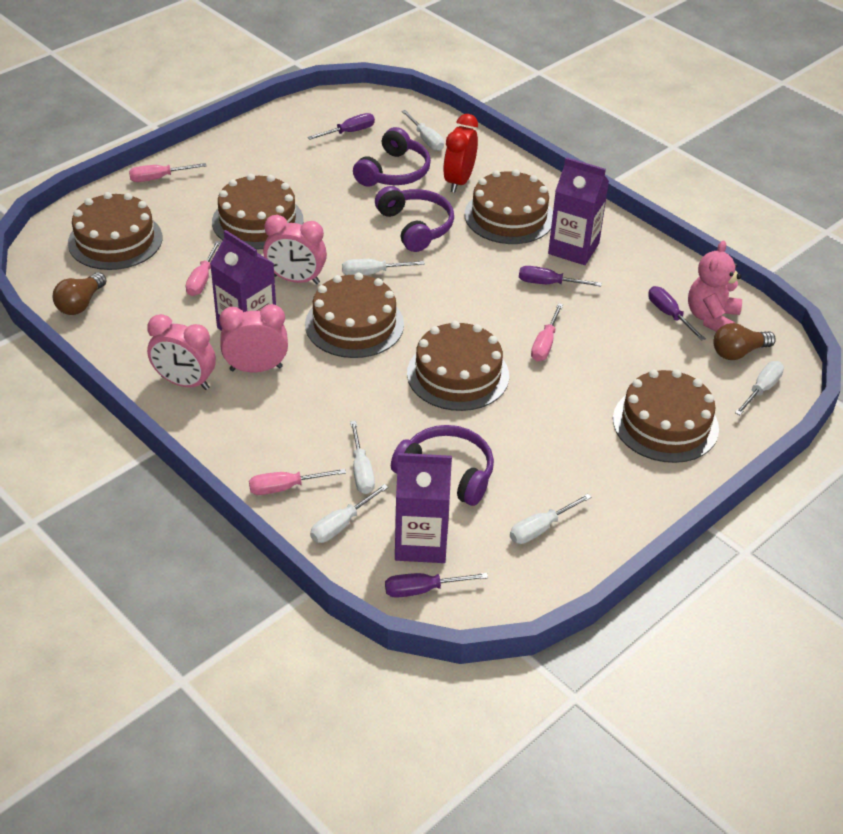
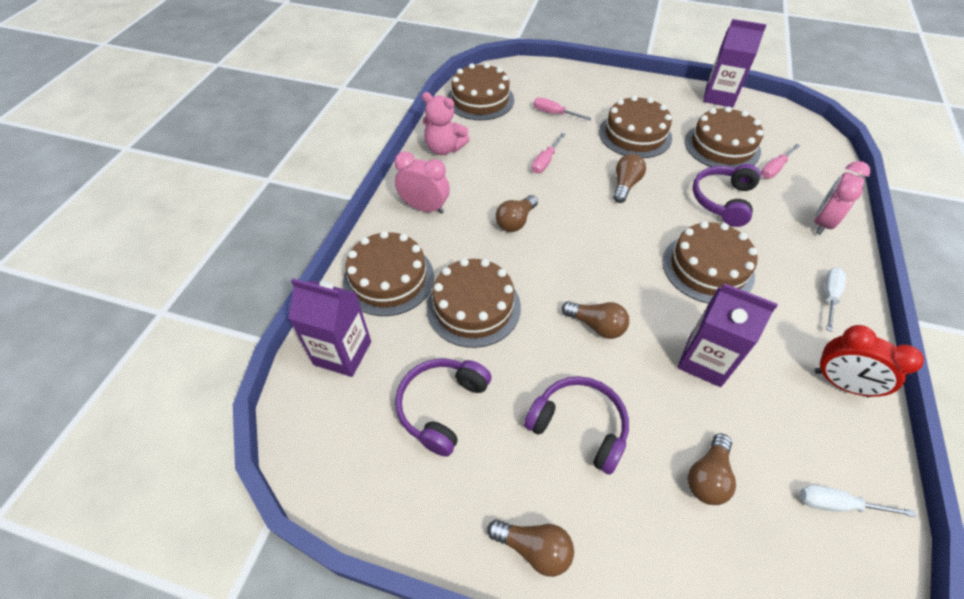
brown light bulb: [52,272,106,315] [713,323,776,360] = 2 -> [487,519,574,577] [496,195,538,232] [562,301,629,339] [613,154,646,203] [688,433,736,505] = 5
pink clock: [147,314,216,390] [219,304,288,372] [263,215,327,284] = 3 -> [394,151,450,214] [814,161,870,235] = 2
pink screwdriver: [129,163,207,182] [186,241,221,296] [249,468,346,495] [531,303,563,361] = 4 -> [532,133,566,173] [533,97,592,120] [761,144,800,179] = 3
purple screwdriver: [308,113,375,140] [385,573,488,598] [519,266,602,287] [648,286,706,341] = 4 -> none = 0
white screwdriver: [310,484,388,543] [342,259,425,275] [350,421,375,494] [402,110,444,151] [510,493,592,544] [735,361,784,415] = 6 -> [800,485,916,517] [824,268,846,332] = 2

